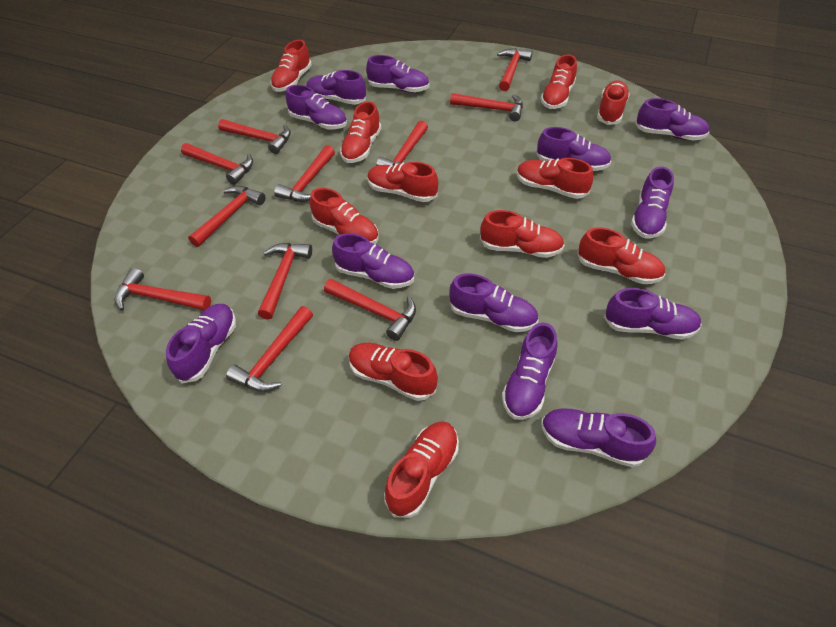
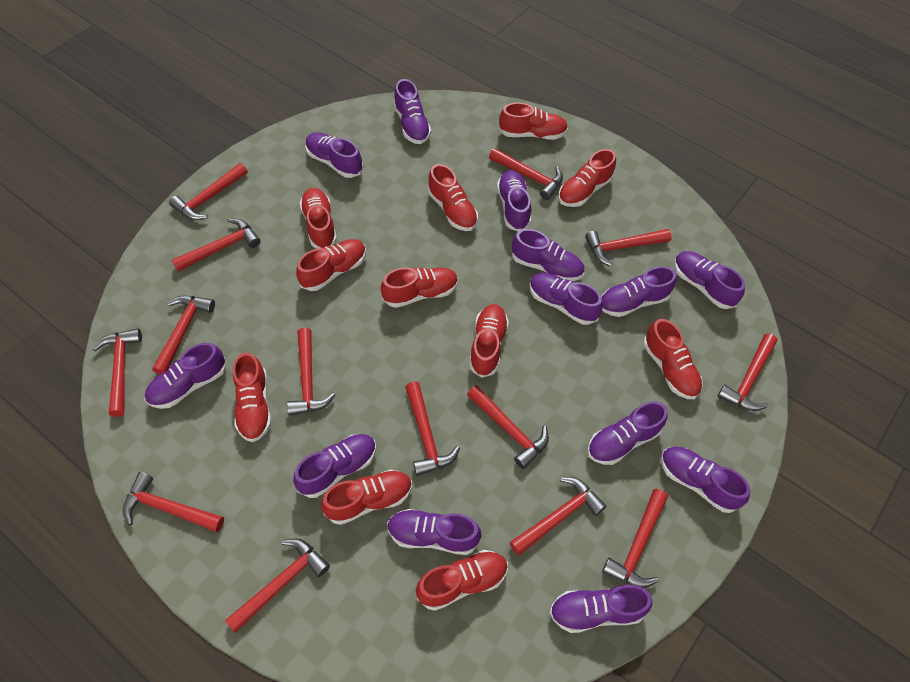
purple shoe: [166,304,236,384] [286,85,347,129] [307,70,366,105] [332,233,414,289] [366,55,429,93] [449,274,539,332] [502,322,558,420] [536,127,611,171] [541,409,656,467] [604,288,702,340] [631,167,674,238] [635,98,710,141] = 12 -> [145,343,226,409] [293,434,376,498] [305,132,363,178] [387,509,481,555] [394,79,431,144] [497,170,531,231] [511,229,584,281] [529,273,603,325] [550,585,652,633] [587,401,668,465] [601,266,677,317] [661,446,750,513] [674,251,745,309] = 13
red hammer: [114,268,211,311] [181,143,253,185] [188,186,265,247] [218,119,291,154] [226,306,313,392] [258,243,312,320] [274,145,335,202] [324,279,416,341] [376,121,428,166] [450,93,523,122] [497,48,532,91] = 11 -> [92,328,142,417] [123,472,224,532] [152,295,215,375] [169,163,248,220] [172,219,261,272] [225,538,330,633] [287,328,335,416] [405,382,460,476] [467,385,549,469] [489,148,563,200] [510,477,606,555] [585,229,672,266] [602,489,668,588] [718,333,777,411] = 14

